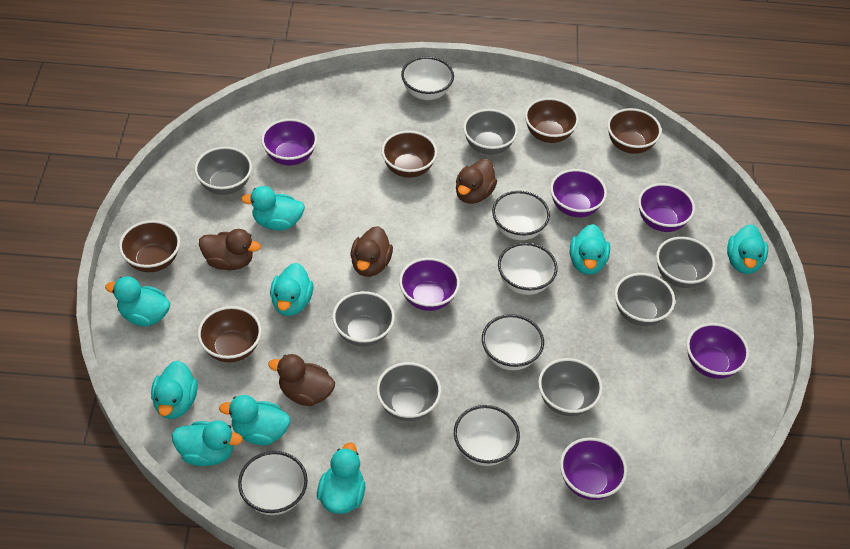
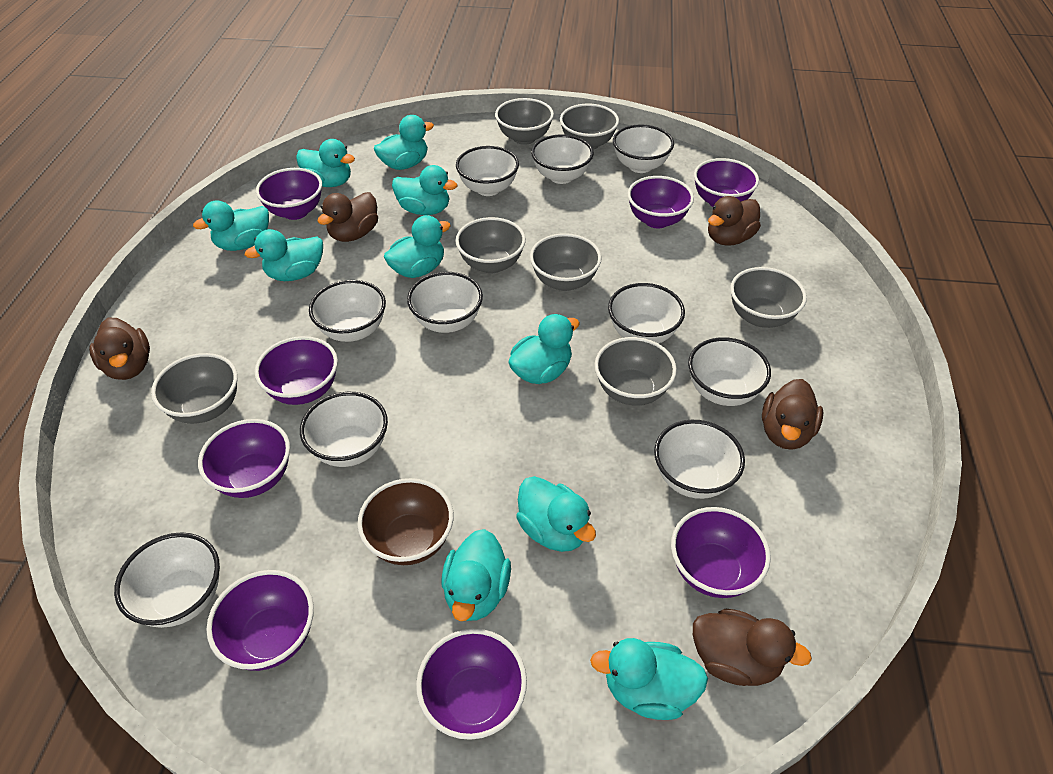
brown bowl: [119,220,180,272] [198,306,262,363] [381,131,437,178] [525,98,579,143] [607,108,662,154] = 5 -> [357,478,454,565] = 1
brown duck: [199,229,261,270] [268,354,335,406] [350,226,393,277] [456,159,497,204] = 4 -> [89,318,150,380] [317,192,378,242] [693,608,812,686] [708,196,761,246] [762,379,823,450] = 5
purple bowl: [261,119,317,165] [399,258,460,311] [550,169,607,217] [560,437,627,500] [638,183,695,232] [687,323,749,379] = 6 -> [198,419,290,498] [206,570,314,671] [255,336,338,405] [256,168,322,220] [416,629,527,740] [627,176,694,228] [671,507,771,598] [694,158,759,207] = 8
turquoise duck: [105,276,170,327] [151,360,198,419] [172,420,243,466] [219,395,290,445] [241,186,305,230] [270,263,313,316] [317,443,365,514] [570,224,610,275] [727,224,768,274] = 9 -> [193,200,269,251] [245,229,323,281] [296,139,355,187] [374,115,434,170] [384,215,451,278] [392,165,457,215] [442,529,511,621] [508,314,580,384] [516,476,596,552] [590,638,708,720] = 10
white bowl: [238,451,308,515] [401,57,454,100] [454,405,520,466] [482,314,544,370] [492,191,550,240] [498,243,558,295] = 6 -> [114,532,220,628] [300,392,388,467] [309,280,386,342] [407,272,483,333] [456,146,519,196] [531,134,593,184] [608,283,685,344] [613,124,674,173] [654,420,745,499] [688,337,771,406] = 10

